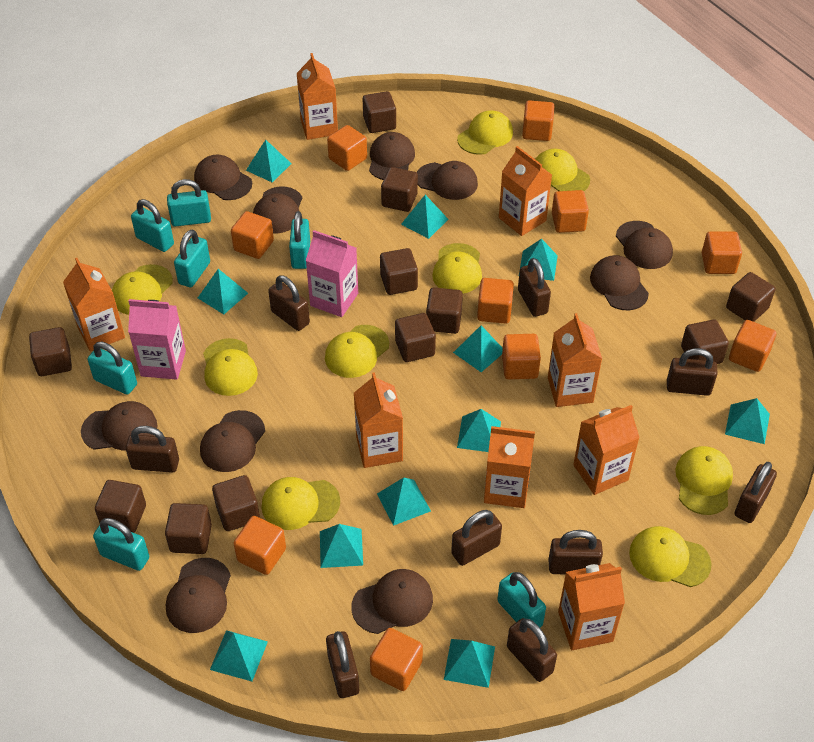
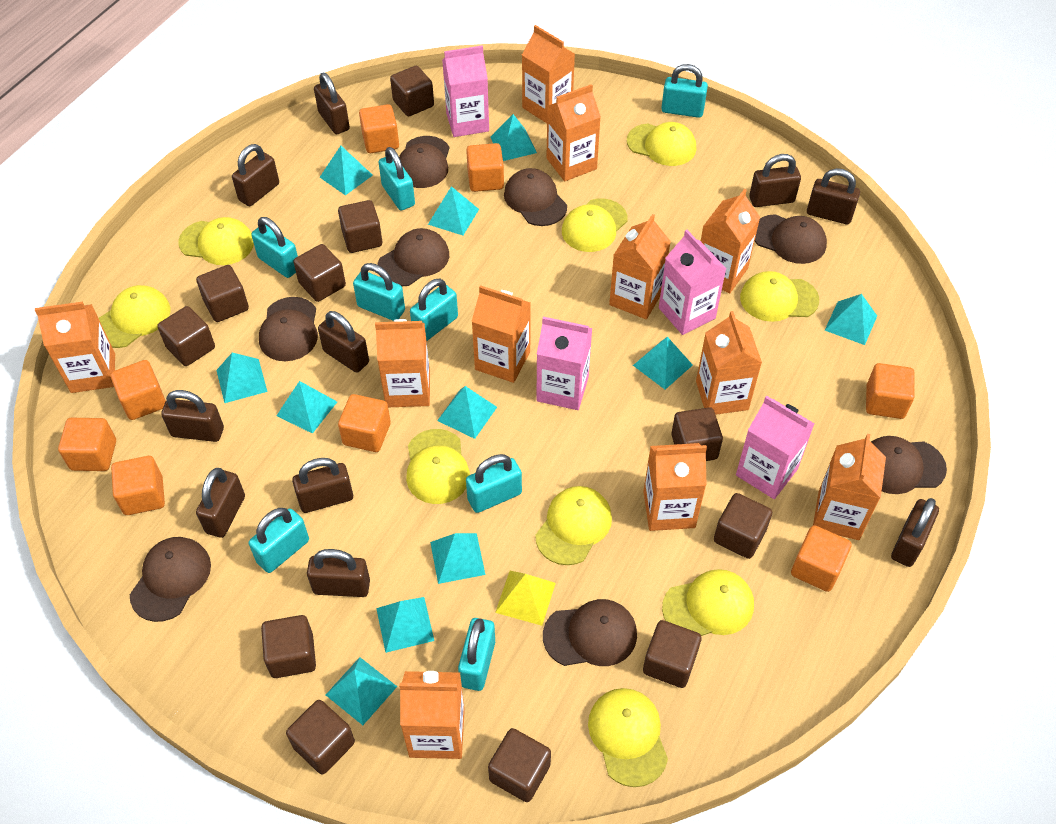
brown cap: [81,401,157,450] [166,558,231,633] [194,155,252,200] [200,410,265,472] [253,187,302,233] [351,569,433,634] [369,132,415,180] [417,161,478,200] [590,255,649,310] [616,221,673,269] = 10 -> [130,537,211,622] [259,297,318,361] [378,228,449,286] [399,136,449,188] [504,168,567,226] [543,599,637,666] [755,214,827,264] [871,436,947,494] = 8
brown padlock: [126,426,179,473] [268,275,310,331] [326,631,359,698] [451,510,502,566] [507,618,557,682] [518,258,551,317] [548,530,603,574] [667,348,718,396] [735,462,777,523] = 9 -> [161,390,224,442] [196,468,245,538] [232,144,279,206] [292,458,353,513] [307,549,370,597] [314,73,350,134] [318,311,369,373] [749,154,801,207] [807,168,860,225] [891,498,939,567] = 10
orange carton: [63,258,125,352] [297,53,338,140] [354,372,403,468] [484,426,535,508] [499,146,552,236] [548,313,602,407] [558,563,625,650] [573,405,640,495] = 8 -> [35,302,115,393] [375,319,430,407] [399,671,465,759] [471,285,530,383] [522,25,575,123] [547,84,601,181] [609,214,671,319] [643,443,707,531] [696,311,762,415] [701,189,760,293] [813,434,886,540] = 11
orange cube: [231,211,274,259] [233,516,286,575] [327,125,367,171] [370,628,423,691] [477,278,514,324] [502,334,541,379] [522,100,554,141] [552,190,589,233] [702,231,742,274] [729,320,776,372] = 10 -> [58,418,116,471] [110,360,166,420] [111,456,165,515] [338,394,391,452] [359,104,399,153] [466,143,504,192] [791,525,851,592] [866,363,915,419] = 8
pink carton: [128,299,186,380] [306,230,358,317] = 2 -> [442,45,489,137] [536,317,592,410] [659,230,726,335] [736,396,815,499] = 4
turquoise padlock: [87,341,137,394] [93,518,149,571] [131,199,174,252] [167,179,211,227] [174,230,210,287] [289,211,310,269] [497,572,546,627] = 7 -> [249,508,309,573] [251,217,298,278] [353,263,405,321] [378,147,415,211] [410,279,458,341] [458,618,495,691] [466,454,522,513] [661,64,708,118] = 8
yellow pyramid: none = 0 -> [495,571,556,626] = 1

